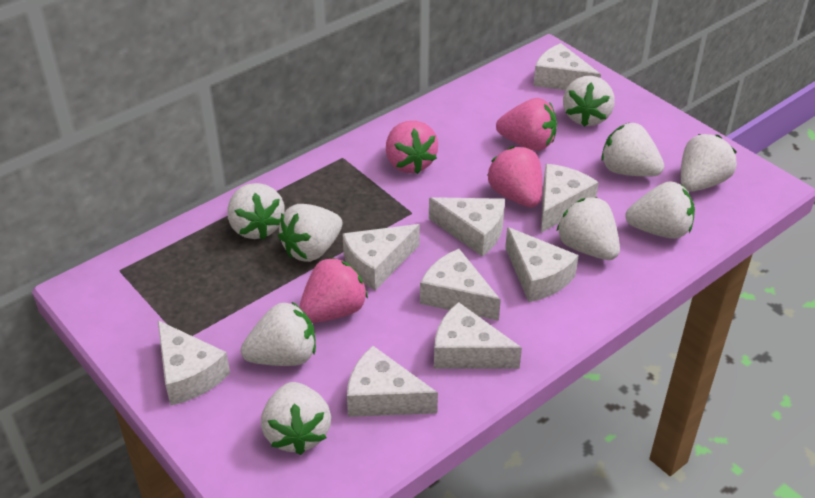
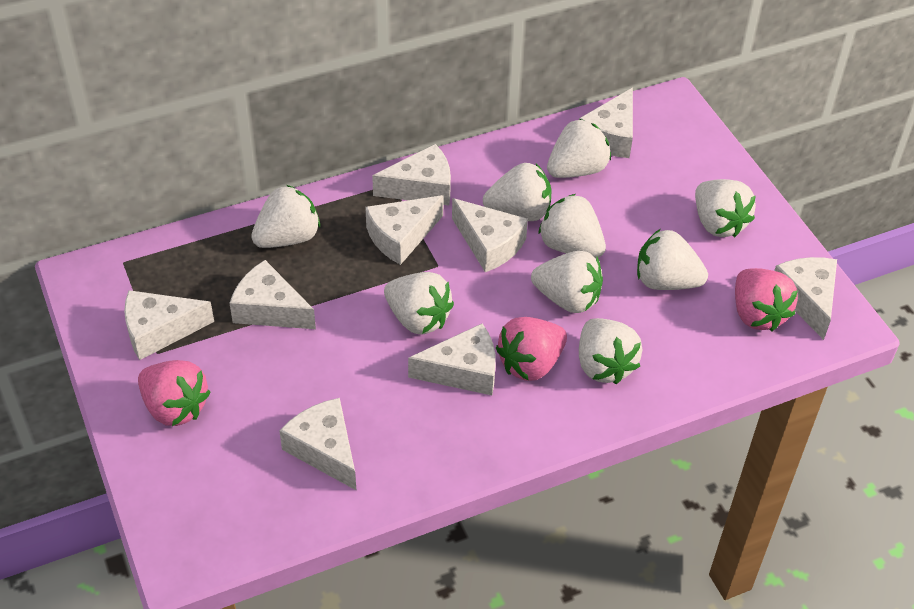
pink strawberry: [299,257,368,323] [386,121,438,174] [487,146,542,207] [496,98,557,151] = 4 -> [138,360,211,426] [496,317,567,381] [735,268,798,331] = 3

